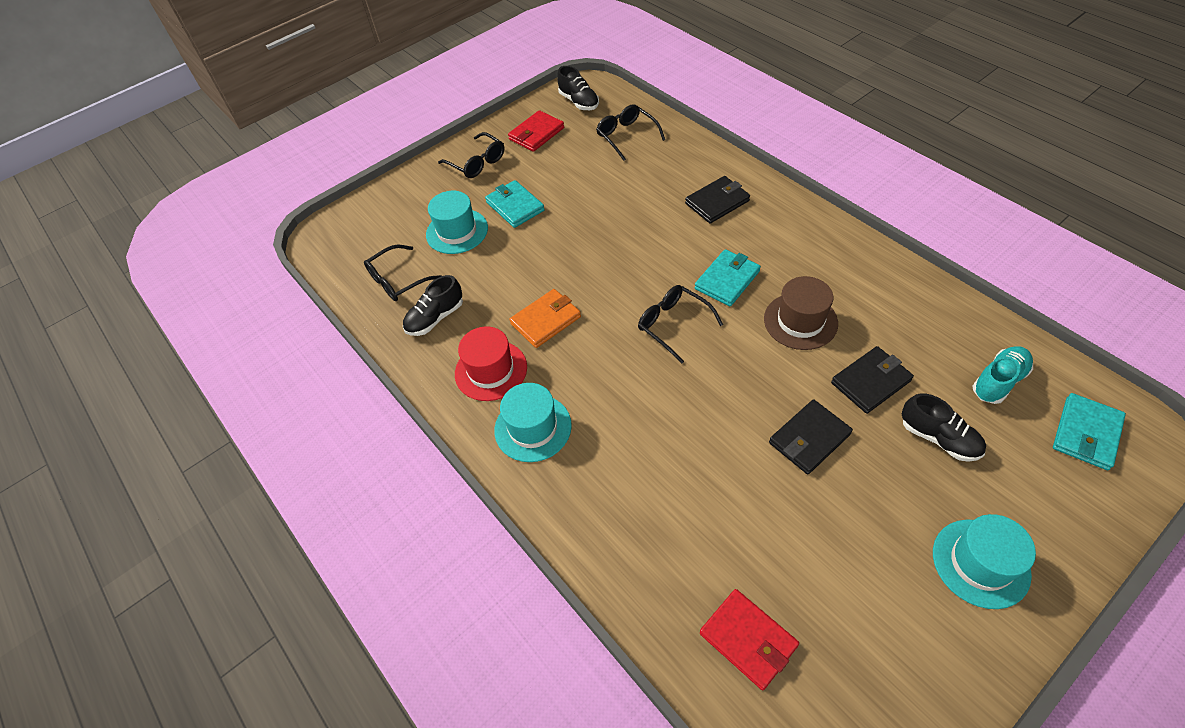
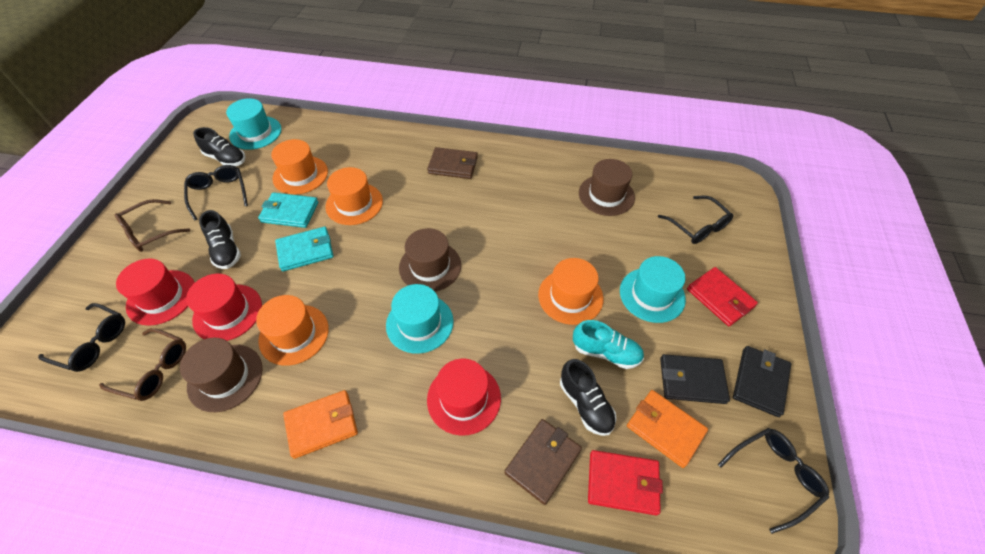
black wallet: [685,176,750,224] [769,399,853,474] [831,346,914,414] = 3 -> [660,354,730,404] [733,346,791,417] = 2
brown glasses: none = 0 -> [99,328,186,401] [115,199,190,252] = 2
brown hat: [764,276,838,350] = 1 -> [180,338,263,412] [399,228,461,292] [579,159,635,216] = 3
brown wallet: none = 0 -> [427,147,478,179] [504,419,582,505] = 2
orange hat: none = 0 -> [256,295,329,366] [271,139,328,195] [325,167,383,225] [538,258,604,325] = 4
orange wallet: [509,289,581,348] = 1 -> [283,390,358,459] [627,390,708,468] = 2
red hat: [455,326,527,401] = 1 -> [116,259,195,326] [186,274,262,341] [427,359,501,436] = 3
turquoise wallet: [485,180,545,228] [695,249,761,306] [1053,393,1126,470] = 3 -> [258,192,318,228] [275,227,334,271] = 2

